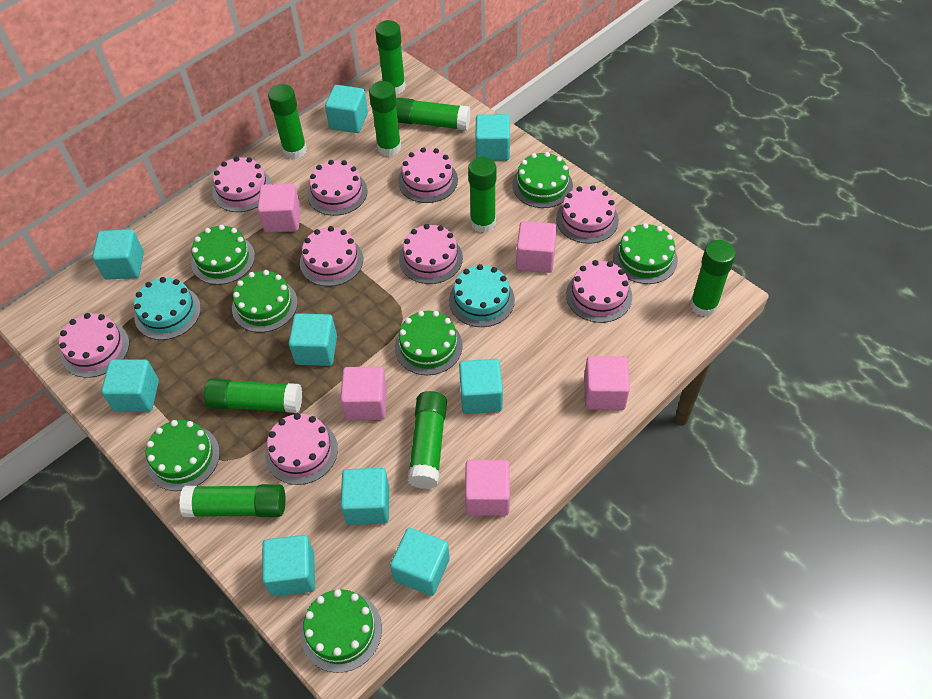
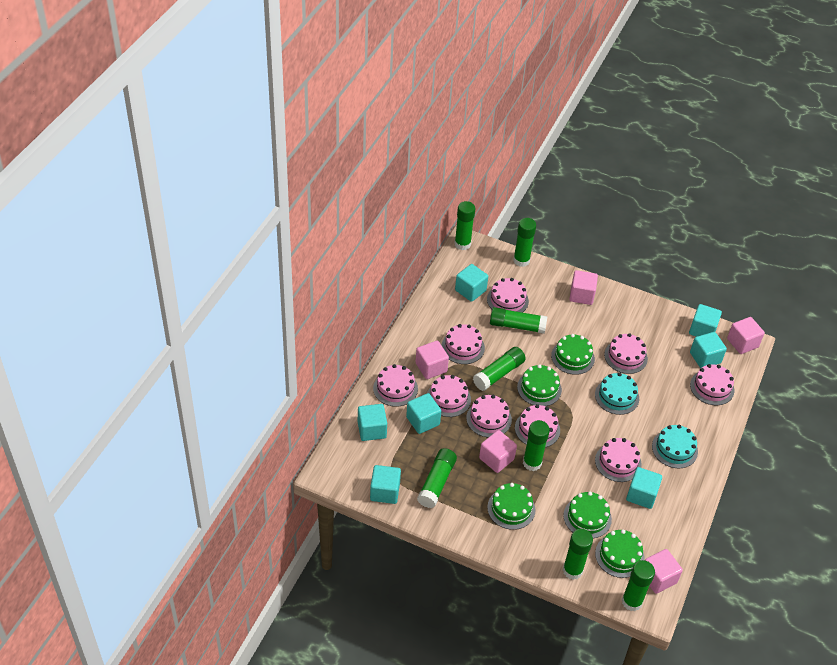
green cake: [146,420,220,491] [191,225,255,285] [232,270,298,332] [301,589,382,673] [395,311,463,375] [512,152,573,208] [613,223,678,284] = 7 -> [487,483,535,530] [517,364,562,406] [551,334,595,375] [563,492,612,538] [595,529,645,578] = 5
green glue stick: [179,484,285,517] [204,378,302,413] [268,84,307,159] [369,81,401,156] [375,20,406,94] [396,98,471,131] [407,391,447,489] [468,157,496,233] [690,240,736,317] = 9 -> [417,448,457,508] [454,201,475,250] [473,347,526,391] [490,307,547,334] [513,218,536,267] [523,420,550,471] [563,529,593,580] [622,560,655,611] = 8
turquoise cube: [92,229,144,280] [101,359,159,412] [262,535,315,596] [289,313,337,366] [325,85,368,133] [341,468,389,525] [390,528,450,596] [459,359,503,414] [476,114,510,161] = 9 -> [358,404,387,441] [370,465,401,504] [406,393,441,434] [455,264,488,302] [626,467,662,509] [689,304,722,337] [690,332,727,368] = 7

